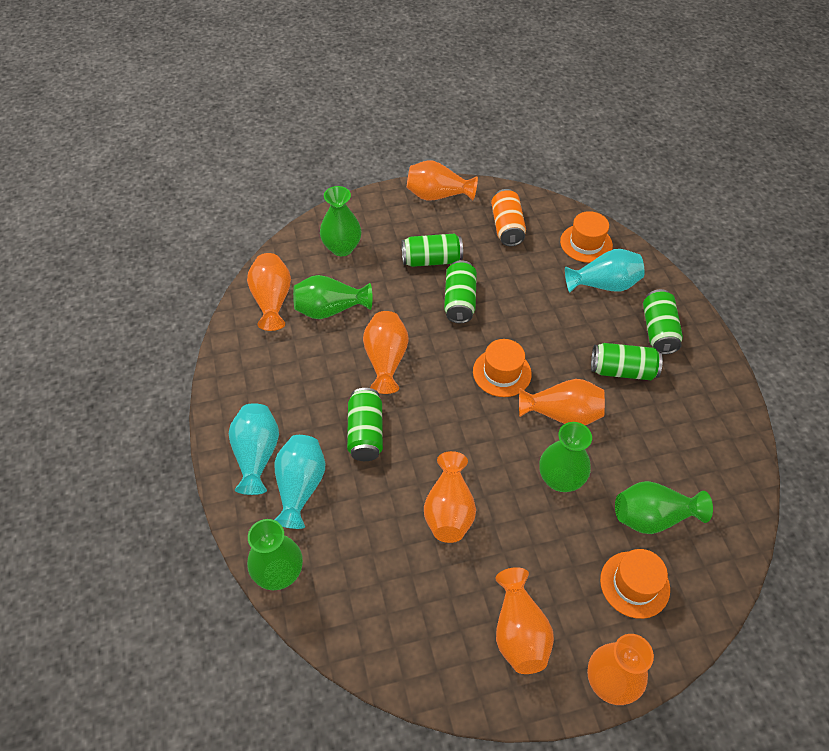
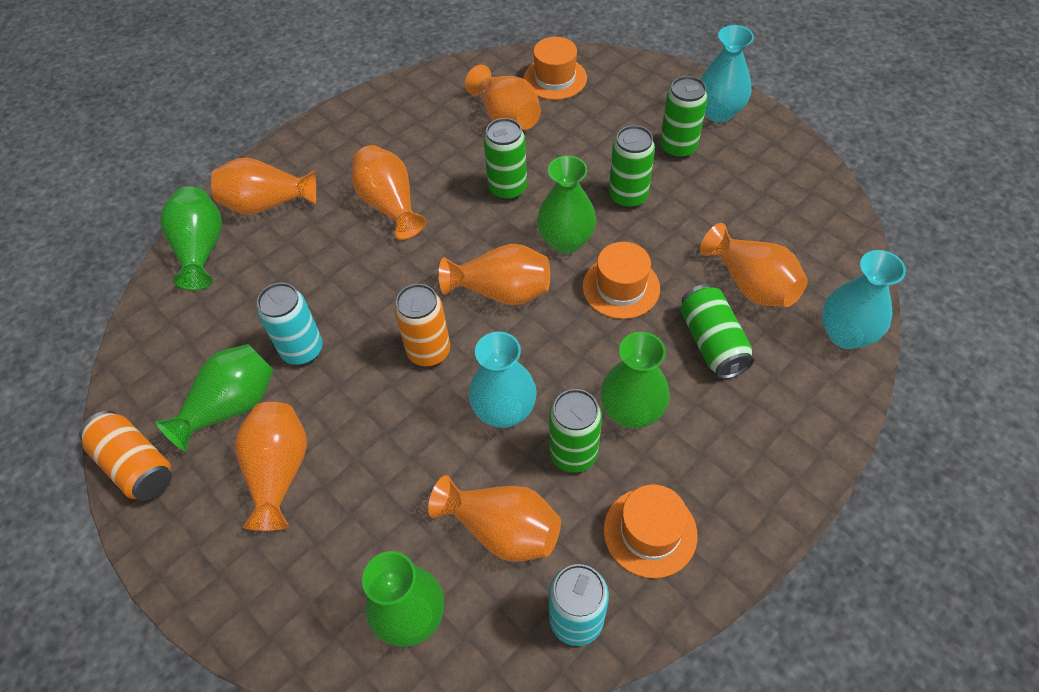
orange can: [491,189,526,246] = 1 -> [79,410,172,501] [394,284,450,367] = 2
turquoise can: none = 0 -> [257,283,323,365] [549,564,609,646] = 2

